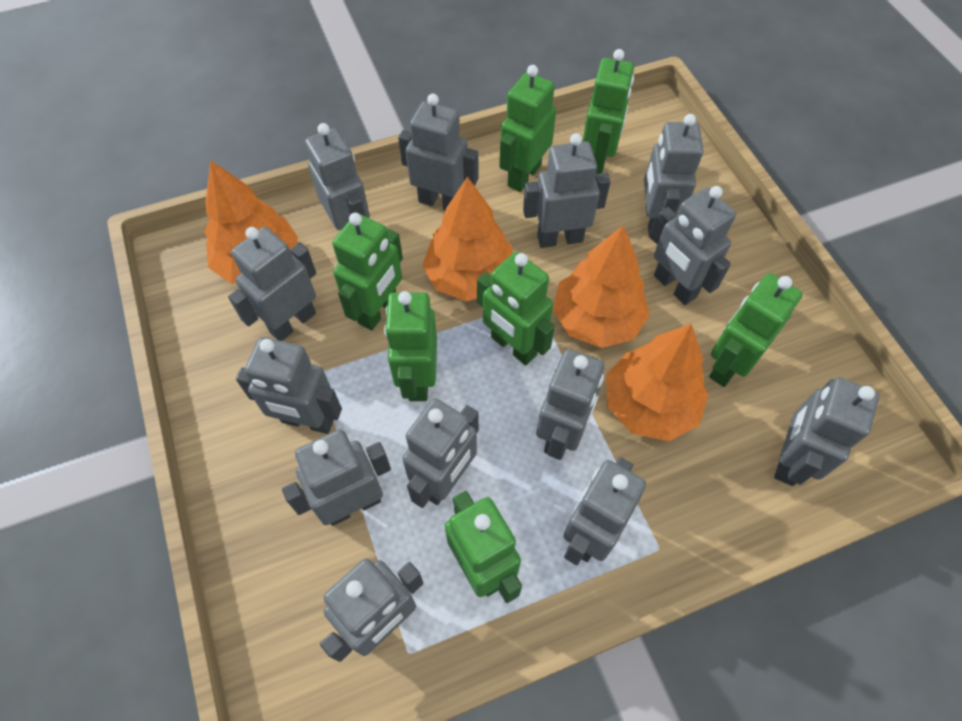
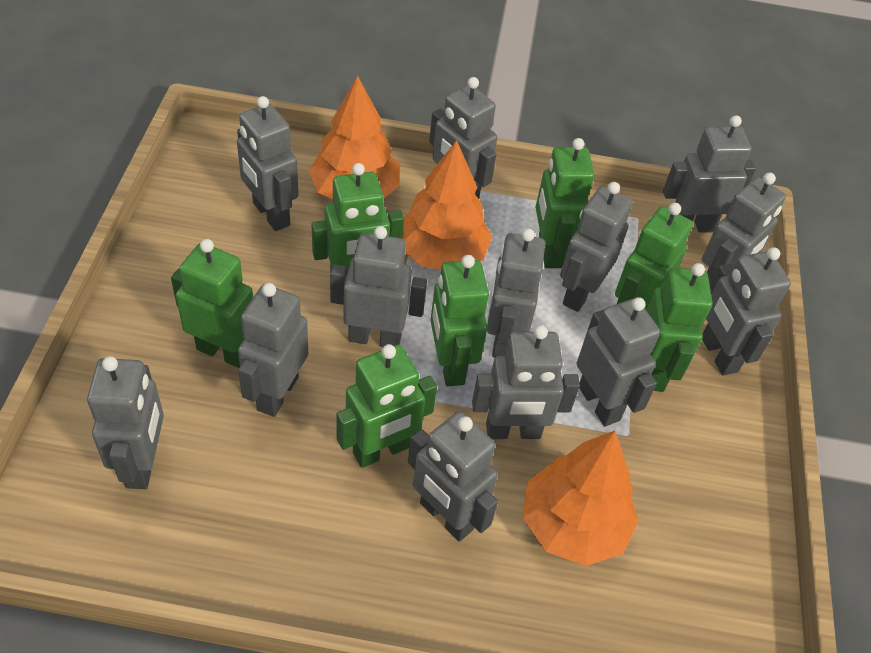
orange tree: [204,161,298,284] [422,177,513,301] [553,225,650,348] [606,324,708,441] = 4 -> [309,75,399,200] [402,140,493,270] [523,430,639,566] = 3

